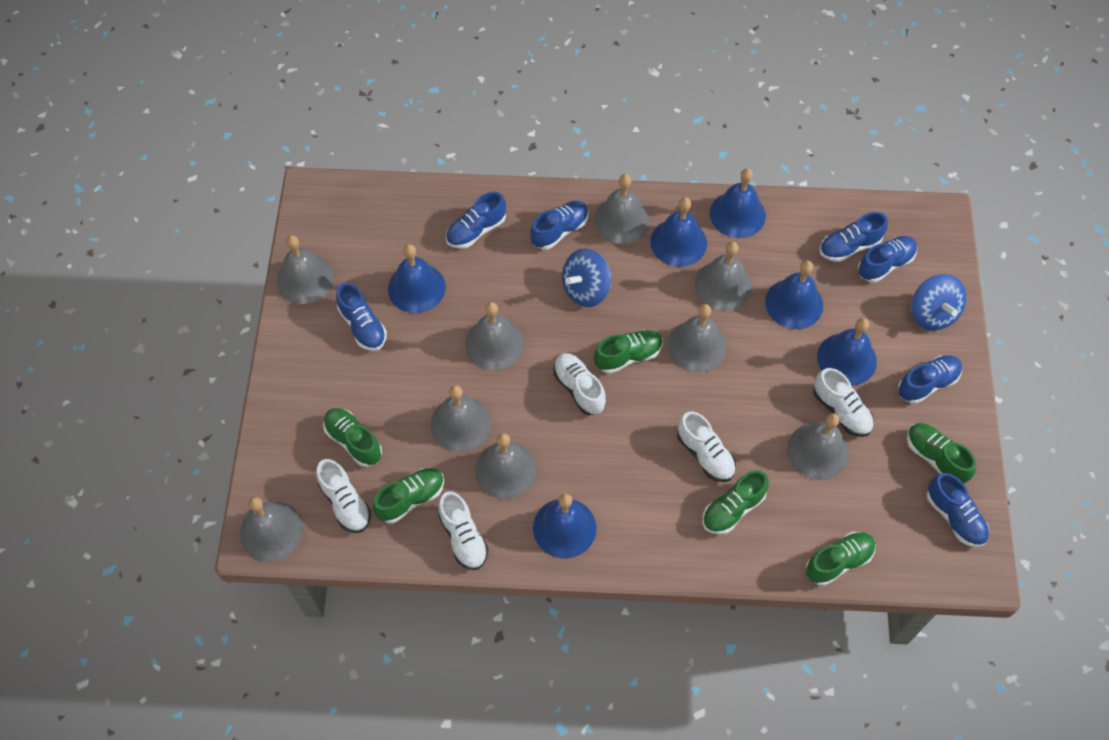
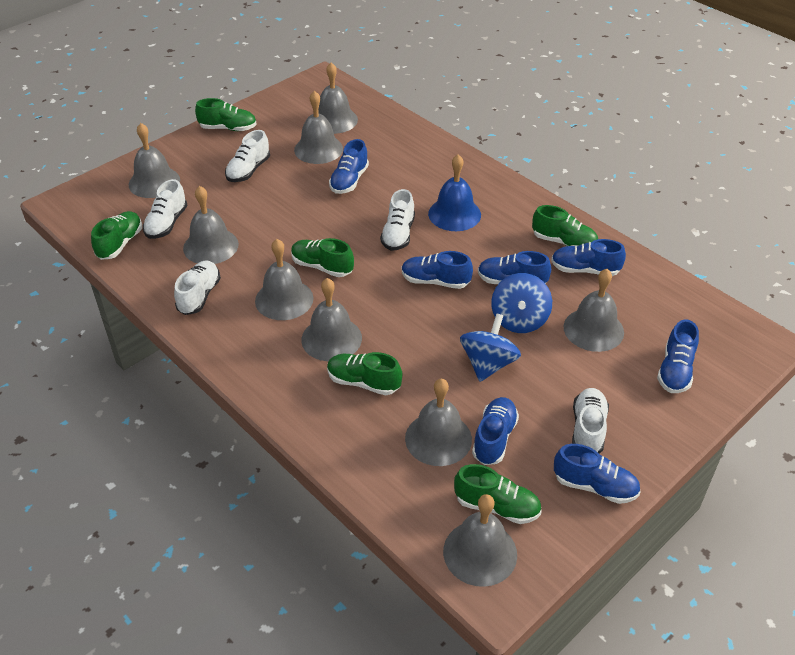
blue bell: [388,244,446,313] [533,493,596,558] [650,197,707,267] [710,168,766,238] [765,260,823,329] [817,318,877,386] = 6 -> [428,154,481,231] = 1

